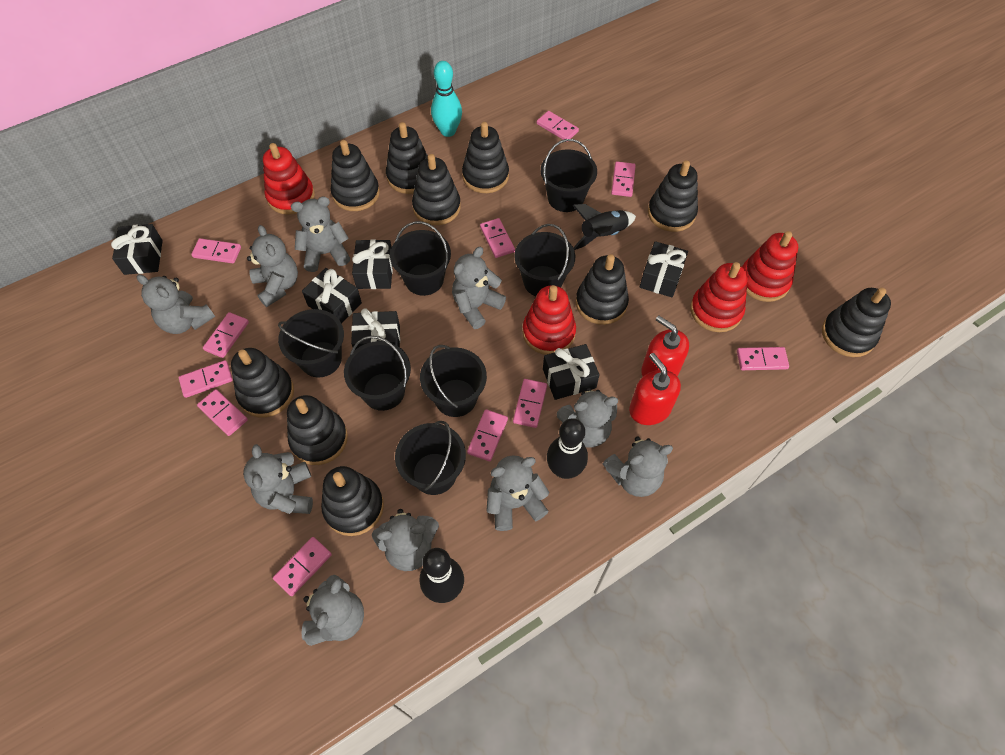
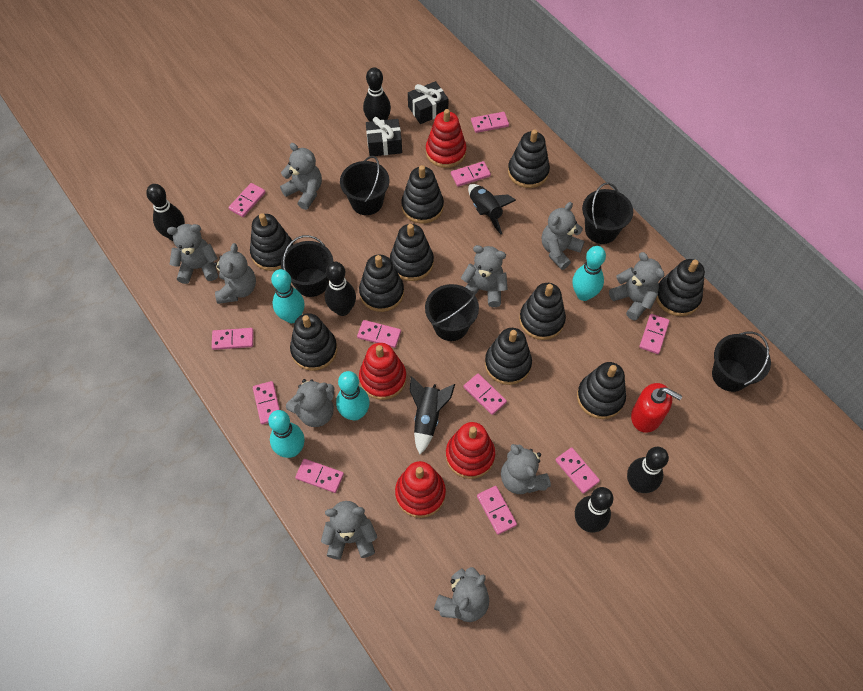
black bowling pin: [420,548,464,603] [547,418,588,479] = 2 -> [146,184,185,241] [325,262,356,316] [363,67,391,122] [575,487,614,533] [627,447,669,493] = 5
black bucket: [278,309,344,378] [344,336,411,411] [390,221,451,296] [395,421,466,495] [420,345,487,417] [514,224,575,296] [541,139,597,212] = 7 -> [281,235,333,297] [340,156,389,215] [425,284,479,341] [582,183,633,244] [712,332,771,392] = 5
black gift: [111,224,163,275] [302,268,362,324] [351,308,400,351] [352,239,393,289] [543,344,600,400] [640,241,688,297] = 6 -> [366,117,402,156] [408,81,449,124] = 2
black rocket: [572,204,636,250] = 1 -> [410,376,455,455] [468,184,516,234] = 2
red soap dispenser: [629,353,681,425] [641,316,689,377] = 2 -> [631,383,682,433] = 1
turquoise bowling pin: [431,61,462,137] = 1 -> [268,410,305,458] [271,269,305,323] [336,371,370,421] [572,246,606,301] = 4

